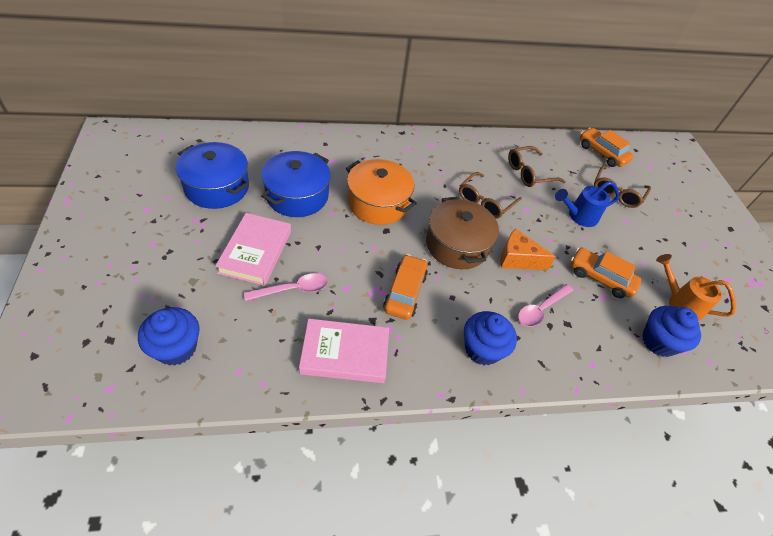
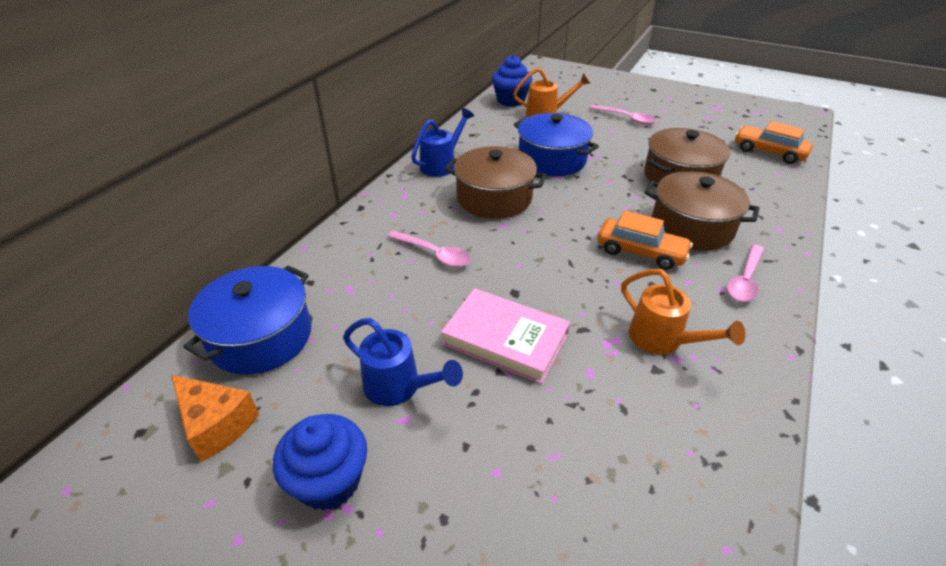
blue cupcake: [138,307,199,366] [464,311,517,365] [642,306,701,357] = 3 -> [273,414,367,510] [492,55,532,107] = 2
blue watering can: [555,181,619,227] = 1 -> [343,318,463,406] [411,108,474,177] = 2
brown glasses: [459,172,522,219] [508,146,566,187] [594,165,651,208] = 3 -> none = 0
brown pot: [426,197,499,269] = 1 -> [445,146,547,219] [644,128,730,183] [644,171,759,250] = 3
orange car: [383,254,428,320] [570,248,641,298] [580,128,634,167] = 3 -> [597,211,693,270] [735,121,813,164] = 2
orange pot: [346,159,417,225] = 1 -> none = 0
orange watering can: [656,254,736,321] = 1 -> [513,68,591,117] [621,269,746,354] = 2
pink book: [215,213,291,286] [299,319,389,383] = 2 -> [441,288,570,384] = 1
pink spoon: [244,273,328,301] [518,284,573,327] = 2 -> [387,230,471,267] [589,105,656,125] [727,244,764,302] = 3

